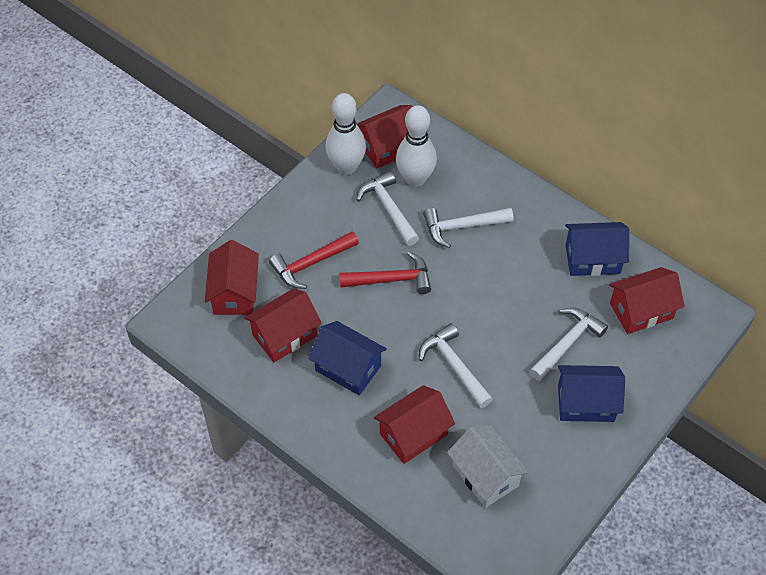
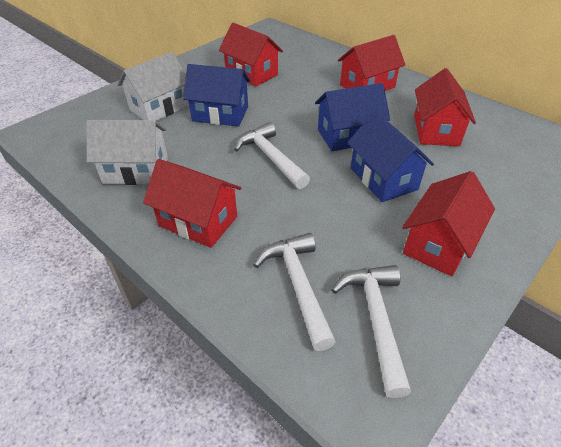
red hammer: [269,231,359,289] [339,251,431,294] = 2 -> none = 0
white bowling pin: [325,93,366,175] [396,105,437,187] = 2 -> none = 0
white hammer: [356,171,419,246] [419,323,493,408] [423,208,514,248] [529,307,608,381] = 4 -> [234,122,310,189] [254,233,336,351] [332,265,411,398] = 3
white house: [447,425,529,508] = 1 -> [86,120,168,185] [117,52,189,121] = 2

